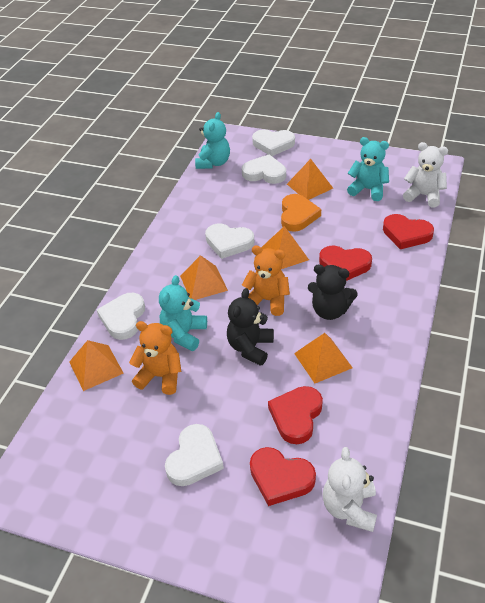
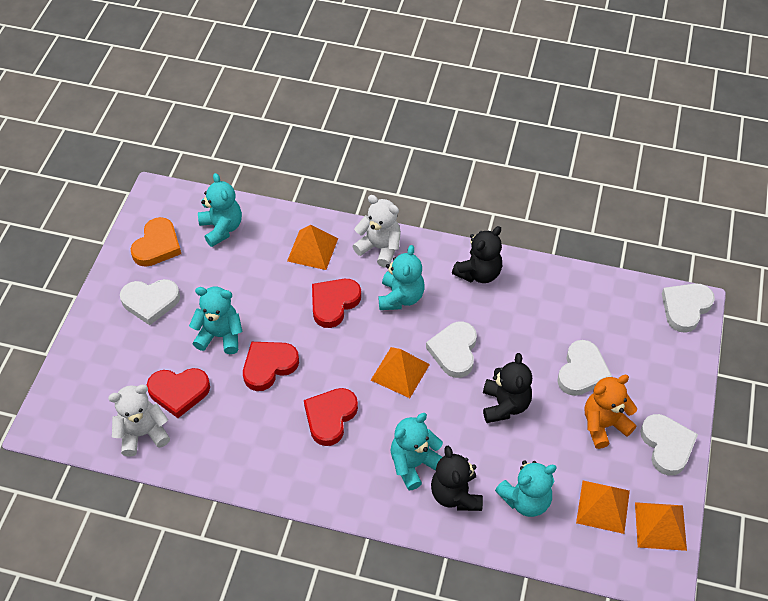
black teddy bear: [227,288,274,366] [308,264,358,320] = 2 -> [431,446,483,511] [452,226,502,283] [483,353,532,423] = 3
orange pyramid: [69,340,124,391] [180,255,228,300] [261,226,309,269] [287,159,333,200] [294,333,353,384] = 5 -> [287,225,338,270] [371,347,430,398] [576,481,630,534] [635,502,687,551] = 4
orange teddy bear: [129,321,181,395] [242,245,290,316] = 2 -> [585,375,637,449] = 1
turquoise teddy bear: [159,275,207,351] [195,112,230,169] [347,137,389,201] = 3 -> [189,287,243,354] [198,173,242,247] [379,245,425,310] [390,413,443,490] [495,460,557,517] = 5

